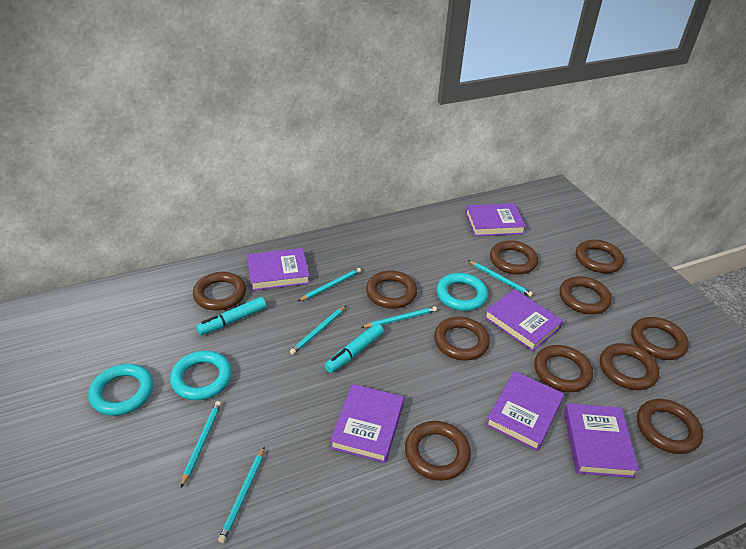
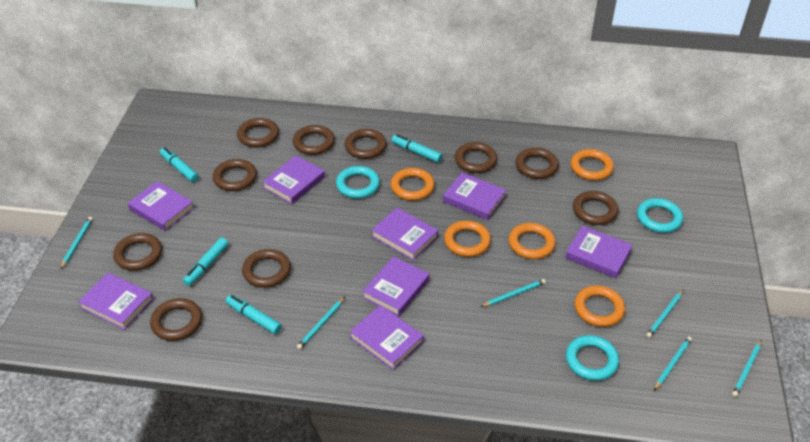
brown ring: [193,272,246,311] [366,271,417,309] [405,421,471,481] [434,317,490,361] [490,240,538,275] [534,345,593,392] [560,276,612,314] [576,240,624,273] [600,343,660,390] [631,317,689,360] [637,399,703,454] = 11 -> [113,233,162,271] [150,298,202,341] [213,159,257,191] [237,118,279,147] [242,249,291,288] [293,125,335,155] [345,129,387,159] [455,142,497,173] [516,148,559,179] [573,191,619,225] = 10
orange ring: none = 0 -> [391,168,435,201] [444,221,491,257] [509,223,556,259] [571,149,614,181] [574,286,625,327] = 5
purple book: [247,248,310,291] [330,384,404,463] [465,203,526,236] [484,289,563,351] [486,371,564,451] [564,403,639,478] = 6 -> [78,273,154,330] [128,181,194,231] [262,155,325,204] [350,305,424,370] [362,256,429,316] [372,208,438,261] [443,172,506,220] [565,226,633,278] = 8
turquoise marker: [196,297,266,335] [325,323,384,373] = 2 -> [160,147,199,182] [183,238,228,286] [226,295,282,334] [392,134,442,163] = 4

